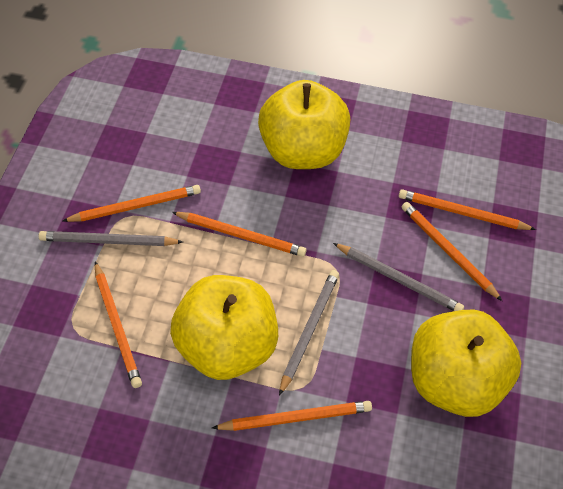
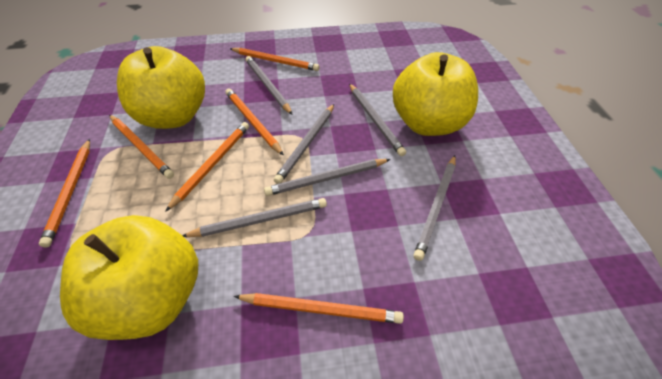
grey pencil: [39,231,183,246] [279,270,339,396] [333,243,464,311] = 3 -> [182,198,327,237] [246,56,293,115] [264,159,391,196] [274,104,334,184] [349,83,406,156] [414,155,456,261] = 6

